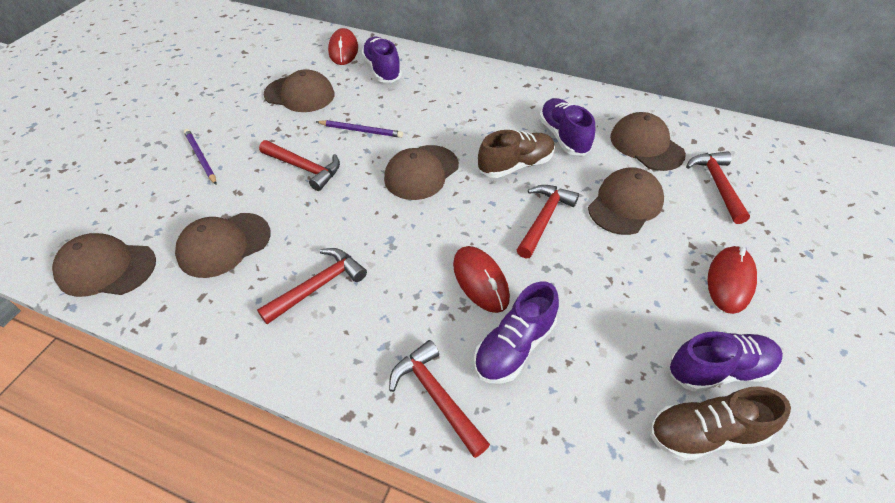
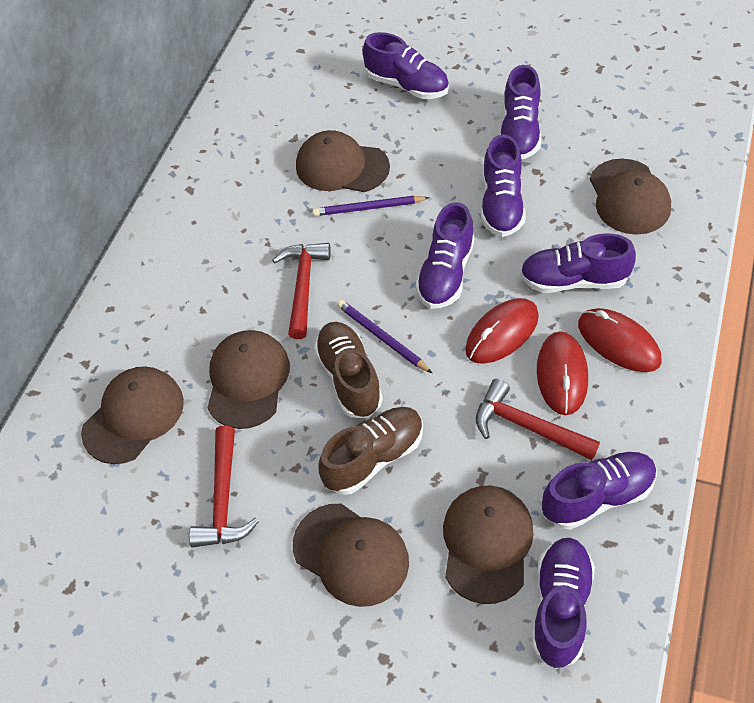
purple shoe: [361,36,402,83] [474,281,559,384] [539,98,595,156] [670,331,783,392] = 4 -> [363,32,449,99] [415,202,475,309] [481,134,526,237] [500,65,542,159] [520,233,636,293] [532,538,595,669] [542,452,657,530] = 7
red hammer: [257,248,367,324] [259,140,340,191] [389,340,490,458] [517,185,579,259] [686,151,750,224] = 5 -> [189,426,259,548] [272,243,331,339] [476,379,600,460] = 3

